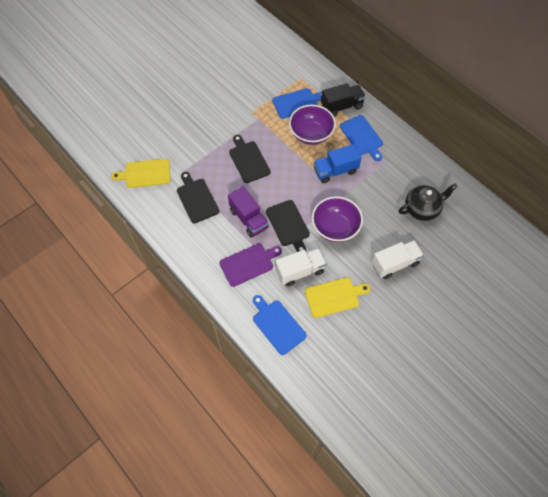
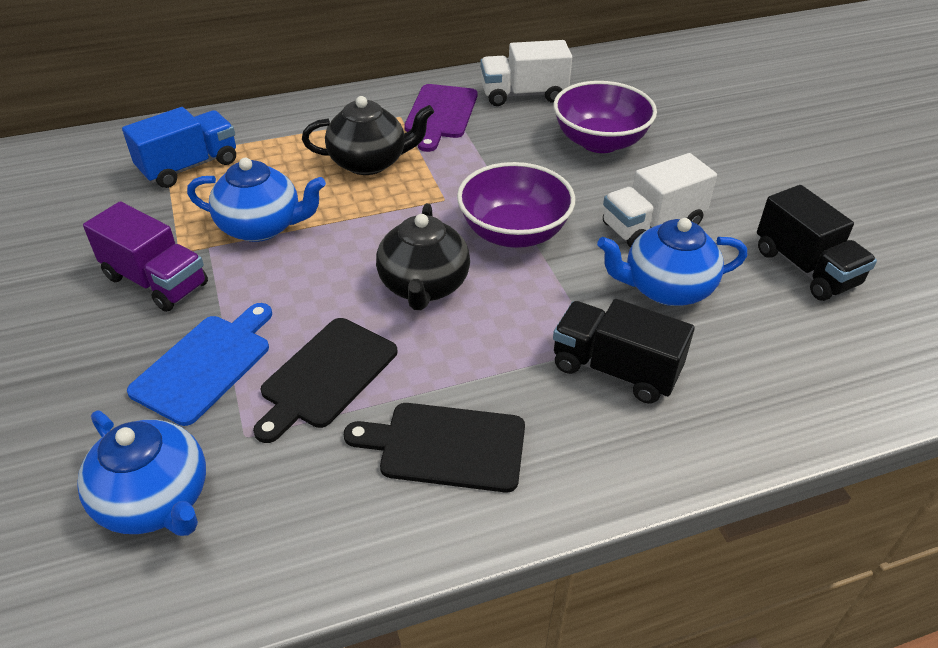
black cutting board: [177,172,219,223] [229,135,271,183] [266,200,310,252] = 3 -> [253,318,397,443] [344,403,525,492] = 2
black teapot: [399,183,458,221] = 1 -> [302,96,434,175] [376,203,470,310] = 2
black truck: [321,83,366,117] = 1 -> [553,299,695,404] [757,185,877,301] = 2
blue cutting board: [253,295,307,355] [272,88,322,119] [340,115,383,161] = 3 -> [127,303,272,426] = 1
blue teapot: none = 0 -> [77,411,206,536] [187,158,326,242] [597,218,747,306] = 3
yellow cutting board: [111,159,171,188] [305,278,370,318] = 2 -> none = 0

